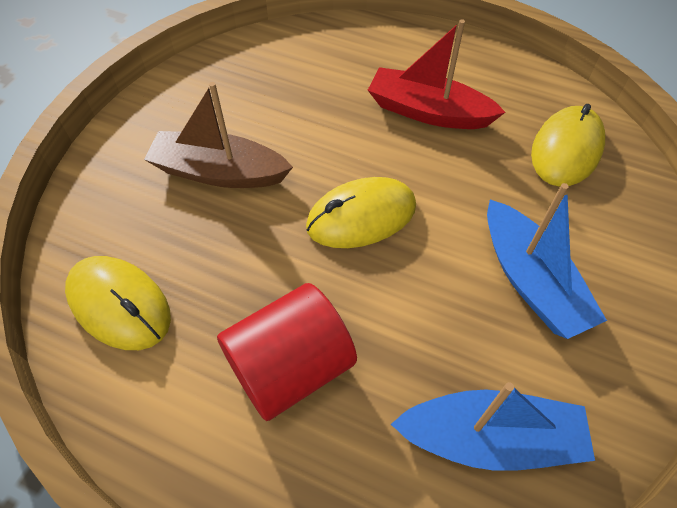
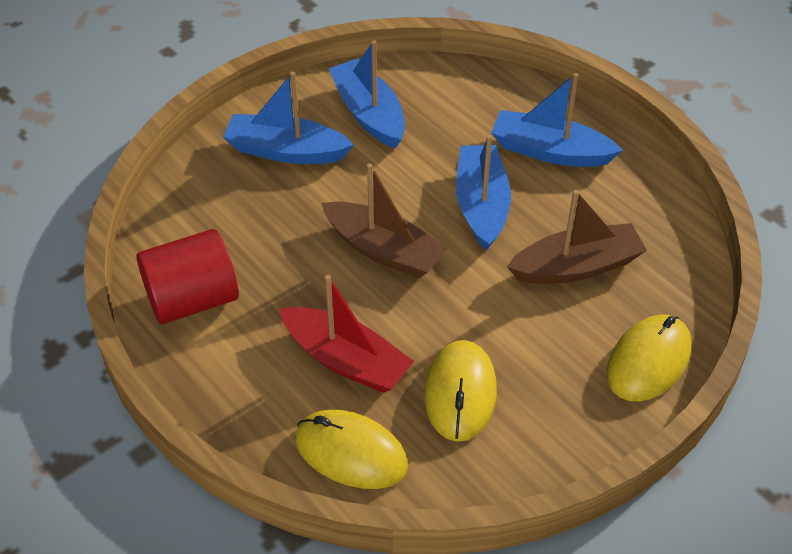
blue boat: [391,382,595,471] [487,183,607,339] = 2 -> [223,72,354,164] [328,40,405,149] [456,135,511,251] [491,73,623,167] = 4
brown boat: [144,82,293,188] = 1 -> [321,164,448,278] [507,190,647,284] = 2

